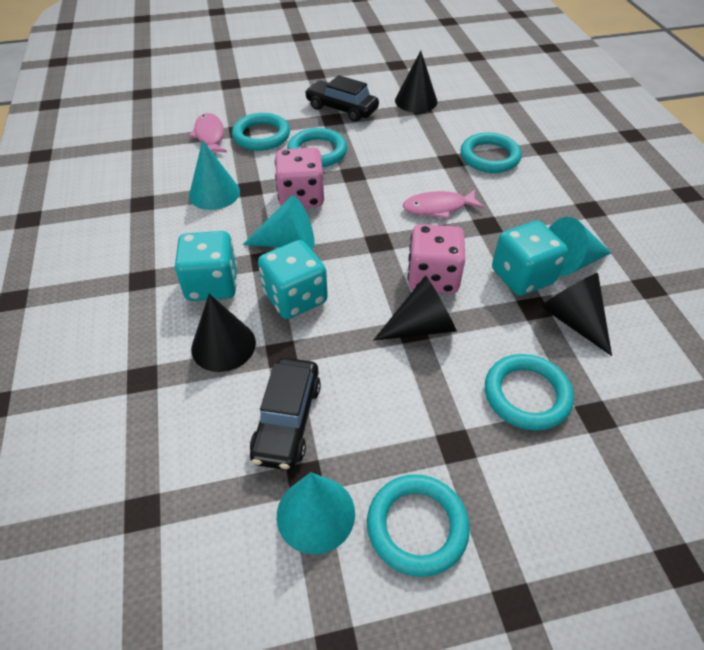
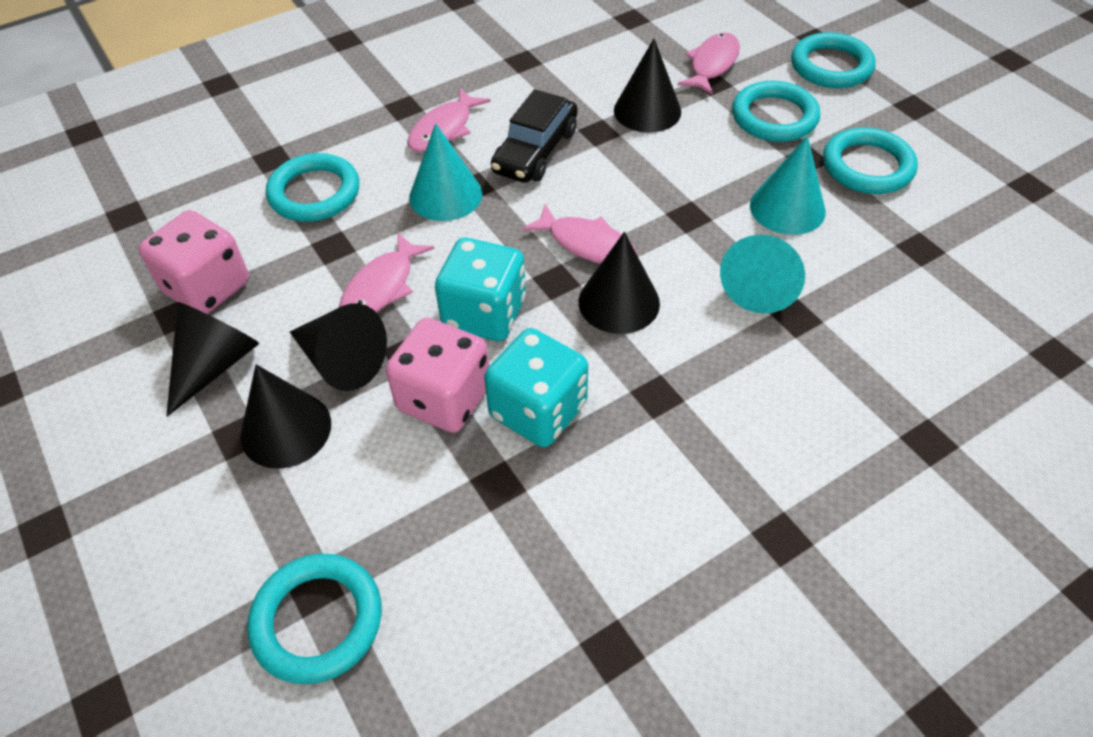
black car: [250,358,321,470] [305,75,379,122] = 2 -> [491,89,577,183] = 1
black cone: [191,294,256,372] [374,275,457,340] [395,51,438,113] [541,273,612,356] = 4 -> [166,302,260,417] [240,365,331,469] [290,303,387,391] [579,232,660,334] [614,39,681,133] = 5
pink fish: [189,113,227,152] [403,189,485,219] = 2 -> [339,233,434,313] [407,88,490,152] [522,204,637,264] [677,33,740,95] = 4
turquoise cone: [189,140,240,210] [243,196,315,250] [277,472,355,554] [549,217,611,276] = 4 -> [409,123,482,221] [720,235,805,314] [750,136,826,235] = 3
turquoise dice: [175,231,237,301] [258,240,328,319] [492,221,568,296] = 3 -> [435,238,526,341] [484,328,588,447] = 2

